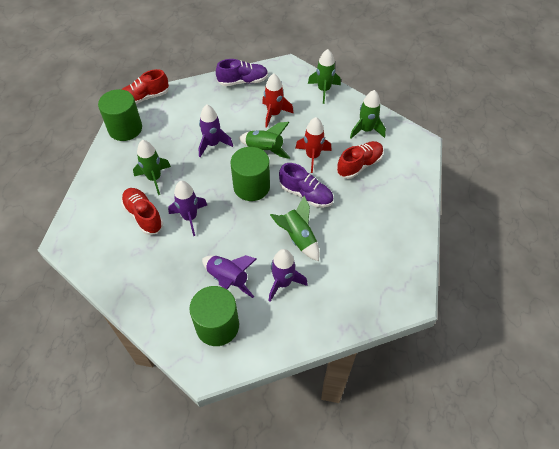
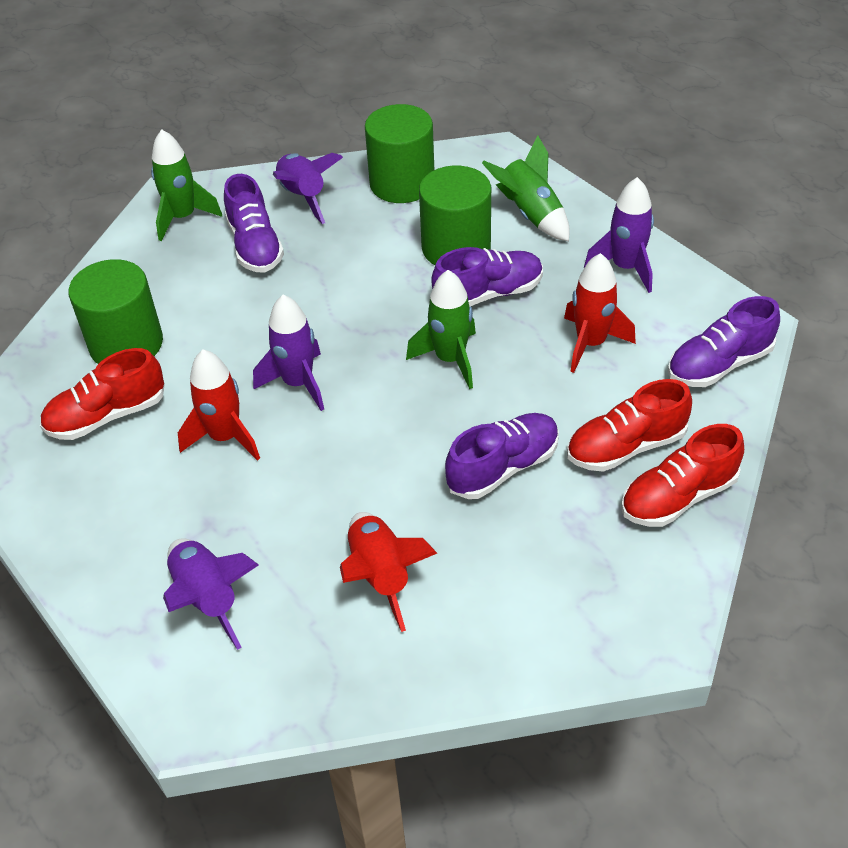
green rocket: [133,140,171,195] [239,122,291,159] [270,195,320,261] [308,49,341,104] [350,90,386,139] = 5 -> [151,129,222,241] [406,270,476,389] [482,135,570,241] = 3
purple shoe: [216,59,268,86] [279,163,334,208] = 2 -> [224,174,284,273] [431,247,543,307] [445,413,559,499] [668,296,780,387] = 4
red rocket: [262,73,294,128] [295,117,332,173] = 2 -> [178,350,260,461] [340,512,437,632] [564,253,636,373] = 3

